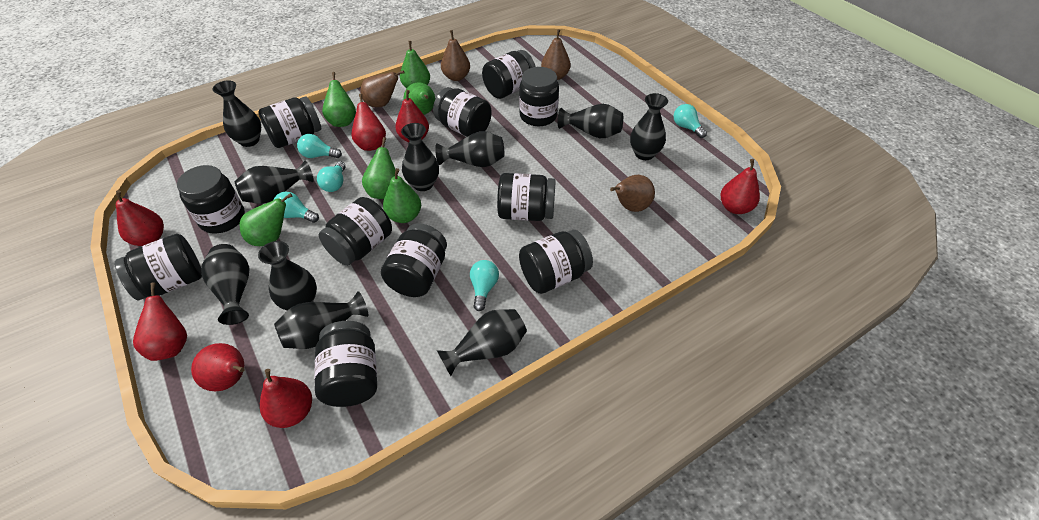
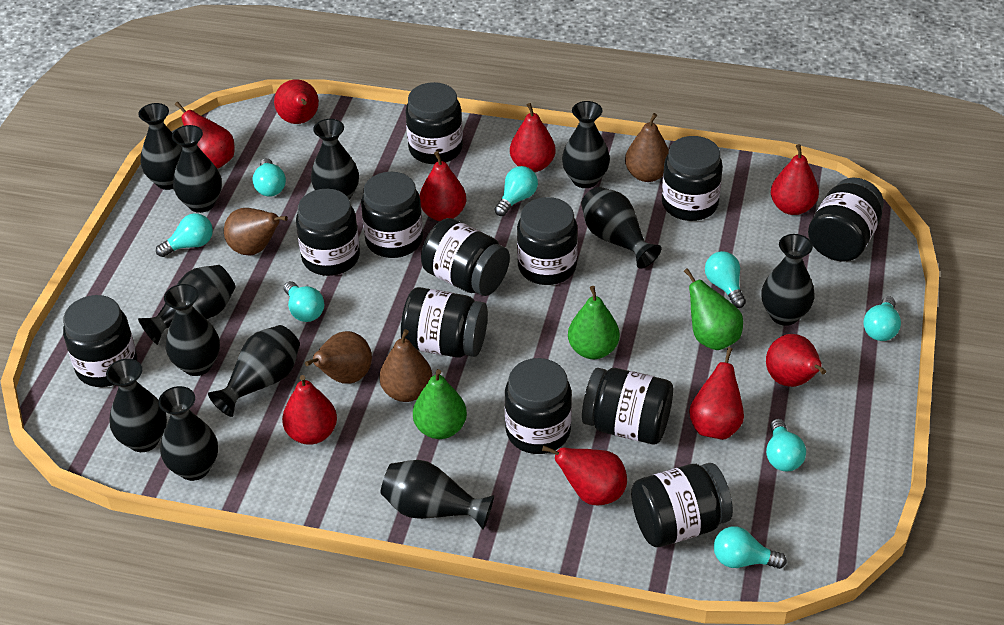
black jar: [115,234,202,300] [177,165,245,234] [258,96,321,148] [315,321,377,407] [319,197,392,266] [381,223,447,297] [433,87,492,137] [482,50,536,99] [497,173,556,221] [519,67,559,126] [519,230,593,294] = 11 -> [63,295,137,387] [296,189,360,276] [361,172,423,258] [401,287,488,358] [405,82,463,164] [421,218,510,296] [505,358,572,454] [517,197,578,285] [582,368,673,444] [631,463,733,547] [662,136,723,221] [808,178,884,261] = 12
black vase: [201,244,250,325] [212,80,261,147] [235,161,314,204] [258,241,317,311] [274,291,369,349] [401,123,439,191] [435,131,504,167] [437,309,527,376] [558,104,623,138] [630,93,668,160] = 10 -> [106,359,167,452] [138,103,182,190] [138,265,236,345] [158,386,218,481] [164,284,220,376] [172,125,222,213] [208,325,300,417] [311,119,359,200] [380,460,494,529] [562,101,610,188] [581,187,661,269] [762,234,815,326] = 12
green pear: [240,193,293,246] [322,72,356,127] [362,137,398,199] [383,168,421,223] [400,41,430,88] [404,83,435,115] = 6 -> [413,369,467,439] [568,286,620,359] [684,268,743,350] = 3
red pear: [116,190,164,246] [133,282,187,361] [191,343,245,391] [260,369,312,428] [351,94,386,151] [396,90,429,142] [720,159,760,214] = 7 -> [175,102,235,169] [274,79,319,124] [282,375,337,445] [419,151,466,221] [510,103,556,172] [542,445,627,505] [689,347,744,440] [766,334,826,387] [771,144,819,215] = 9
turquoise light bulb: [273,192,319,223] [297,134,342,158] [317,161,346,192] [470,260,499,311] [674,104,707,138] = 5 -> [156,213,213,257] [252,158,286,197] [284,281,324,322] [494,166,538,216] [705,251,746,308] [714,526,787,569] [766,419,806,471] [863,296,901,341] = 8

